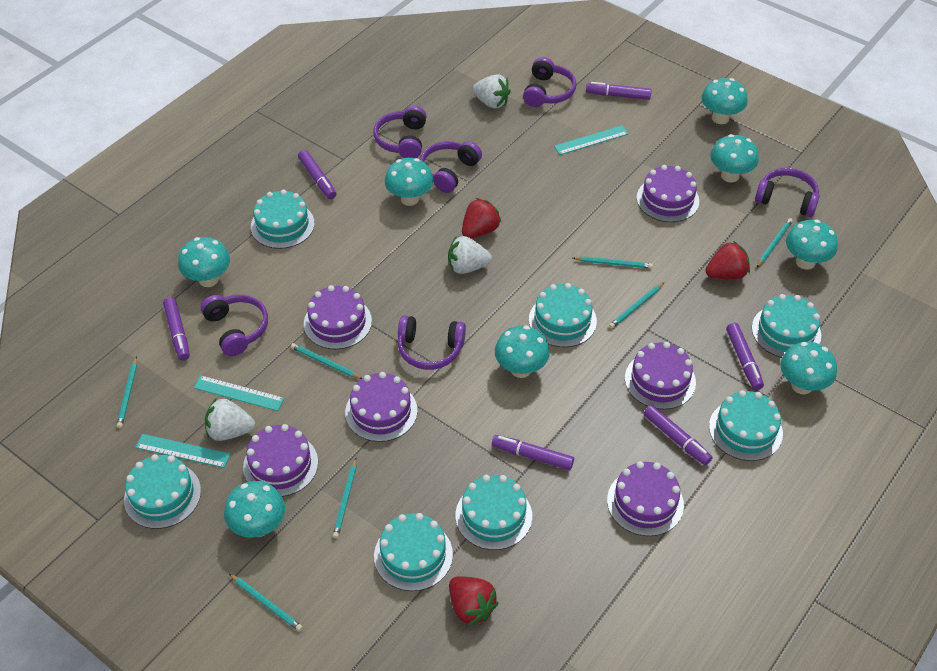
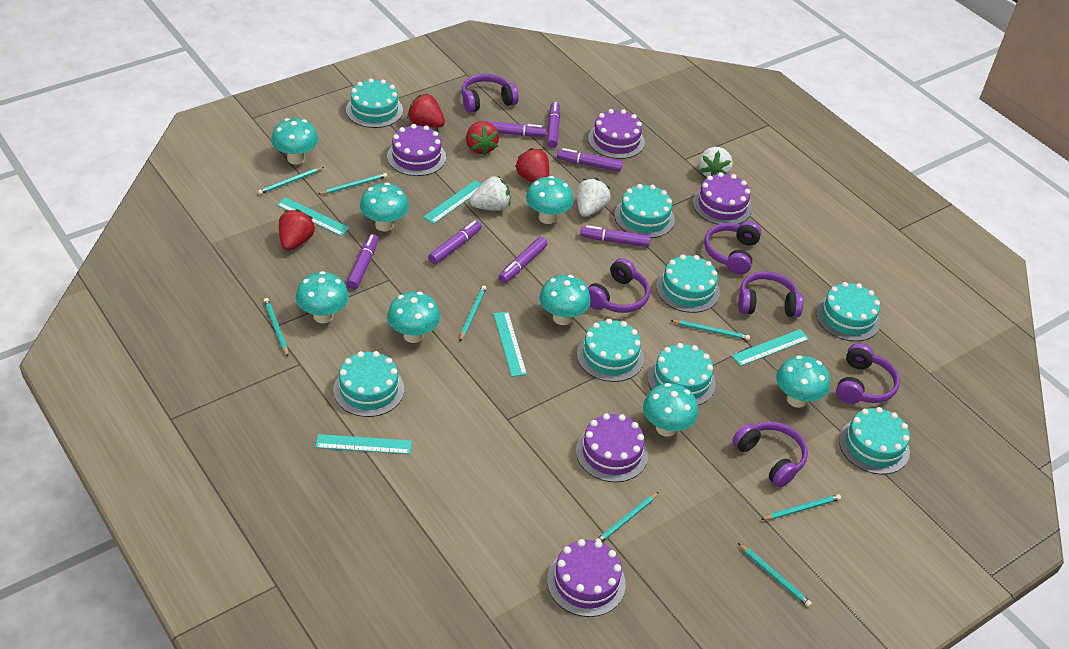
purple cake: [243,424,318,497] [304,285,372,349] [345,372,417,442] [607,461,684,536] [625,342,696,410] [637,165,699,222] = 6 -> [387,124,446,176] [547,539,626,617] [576,413,648,482] [588,109,645,159] [693,172,752,225] = 5
purple marker: [163,297,190,361] [298,150,336,199] [492,435,574,470] [586,82,651,100] [644,405,712,465] [726,323,764,390] = 6 -> [347,234,378,289] [428,221,482,264] [485,121,546,137] [499,237,547,283] [547,102,560,148] [557,148,623,172] [580,225,650,247] = 7
red strawberry: [449,576,498,626] [462,198,501,238] [705,241,750,279] = 3 -> [279,209,315,251] [407,94,445,128] [466,121,499,156] [515,148,549,183] = 4
turquoise cake: [124,454,201,529] [251,189,315,249] [374,513,453,591] [455,475,532,550] [529,283,597,347] [709,390,783,461] [752,294,821,358] = 7 -> [333,351,404,417] [346,78,403,128] [577,319,644,382] [614,184,675,238] [647,343,716,406] [656,254,720,313] [816,282,880,341] [839,407,910,474] = 8
turquoise pencil: [117,356,137,428] [229,574,303,631] [291,343,362,379] [333,458,357,538] [573,256,653,268] [609,283,664,329] [757,218,793,267] = 7 -> [258,167,324,195] [264,298,288,356] [318,173,387,194] [460,285,486,341] [595,492,659,542] [670,320,750,340] [738,543,812,607] [761,494,841,520] = 8
turquoise ruler: [135,434,230,468] [194,375,284,411] [554,126,629,155] = 3 -> [277,197,350,236] [315,434,412,454] [423,180,481,224] [493,312,527,377] [732,329,809,366] = 5

